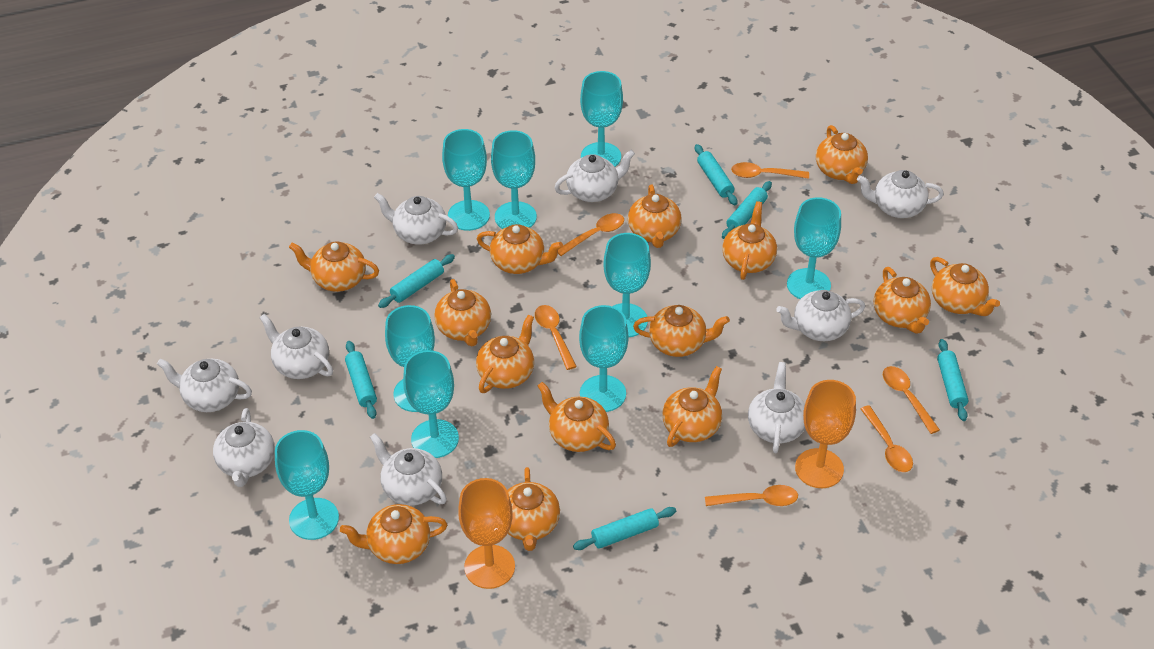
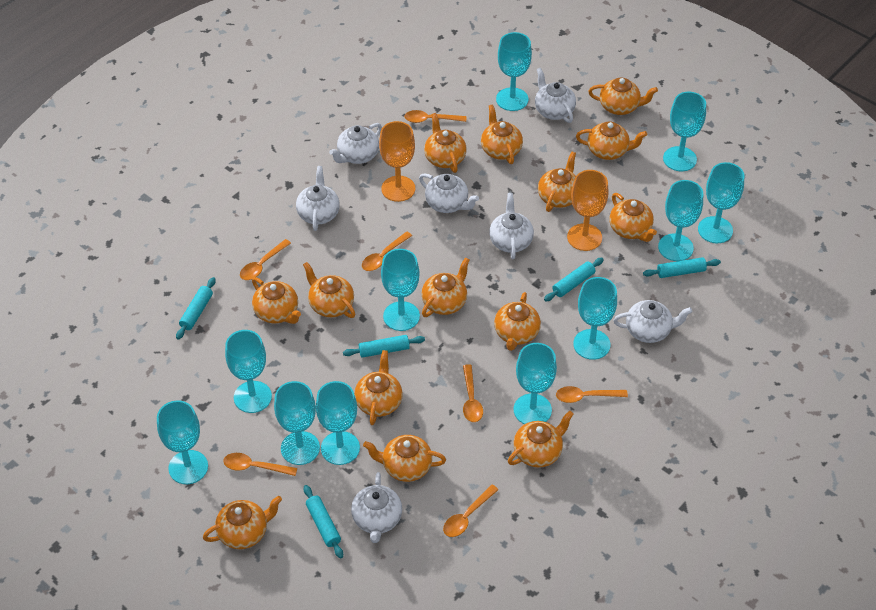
orange spoon: [535,305,577,370] [558,213,624,256] [705,485,798,506] [731,162,809,179] [861,405,913,472] [883,366,940,434] = 6 -> [223,453,297,476] [240,239,291,280] [362,232,412,271] [404,110,466,123] [443,484,499,537] [463,364,483,422] [556,386,628,403] = 7
turquoise goblet: [275,430,339,540] [385,305,435,412] [403,350,459,458] [442,129,490,231] [491,130,537,229] [579,305,628,412] [580,71,623,167] [604,233,651,338] [787,197,841,299] = 9 -> [157,400,208,484] [225,330,272,413] [274,381,320,465] [316,381,360,465] [381,249,420,331] [496,32,532,111] [514,343,557,424] [573,277,617,360] [658,180,703,261] [663,92,706,171] [698,162,744,243] = 11
turquoise rolling pin: [345,341,377,419] [378,254,455,308] [573,507,676,550] [695,144,737,205] [722,181,772,239] [937,339,968,421] = 6 -> [176,277,215,339] [304,485,343,559] [343,335,425,358] [544,258,604,301] [643,257,721,278] = 5
white teapot: [157,358,252,412] [213,408,275,487] [259,314,333,379] [370,433,447,506] [374,193,458,245] [554,150,635,202] [748,362,805,453] [776,290,865,341] [857,170,944,218] = 9 -> [296,166,340,231] [329,123,382,164] [351,472,402,543] [419,173,479,213] [489,193,534,259] [535,68,576,123] [613,300,693,343] = 7

